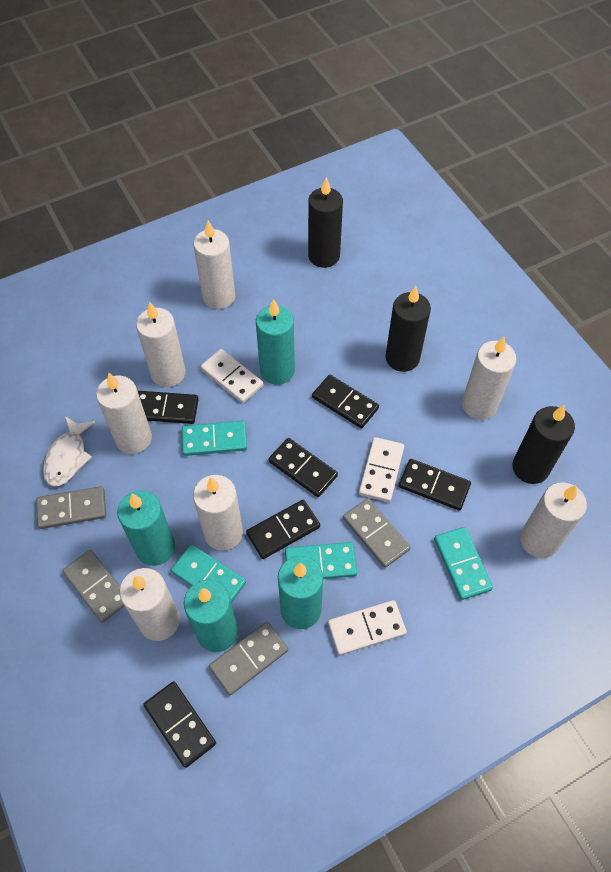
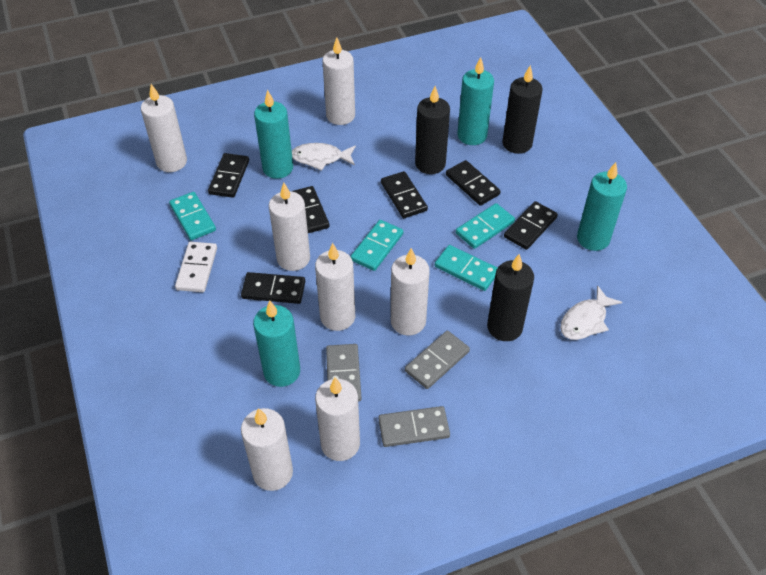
grey domino: [36,486,106,529] [62,550,124,623] [209,622,288,695] [343,498,411,568] = 4 -> [326,344,362,402] [378,406,450,447] [405,331,470,389] = 3
white domino: [200,349,263,403] [328,600,407,655] [359,437,404,502] = 3 -> [175,242,217,292] = 1
white fish: [43,416,95,486] = 1 -> [292,143,356,171] [560,285,623,340] = 2

